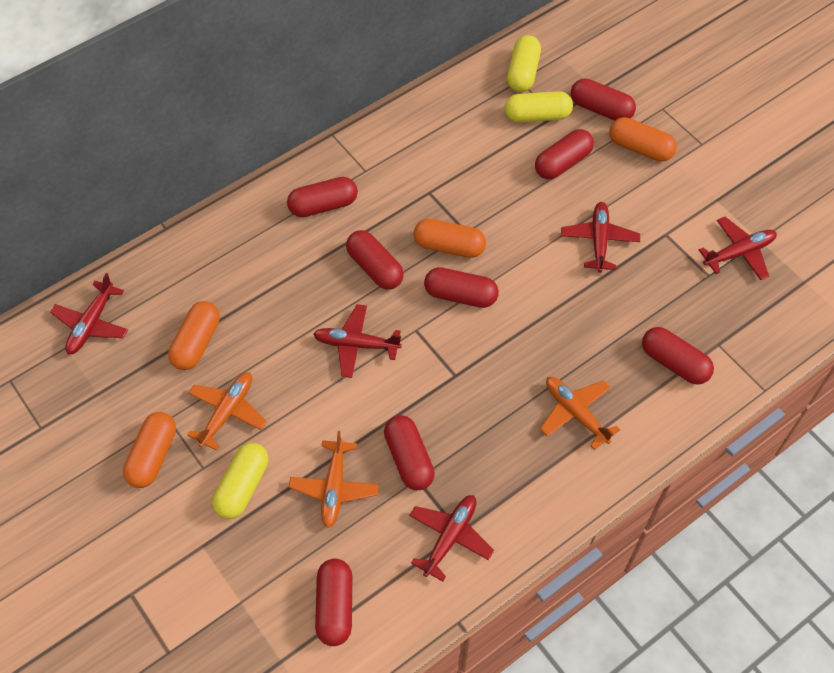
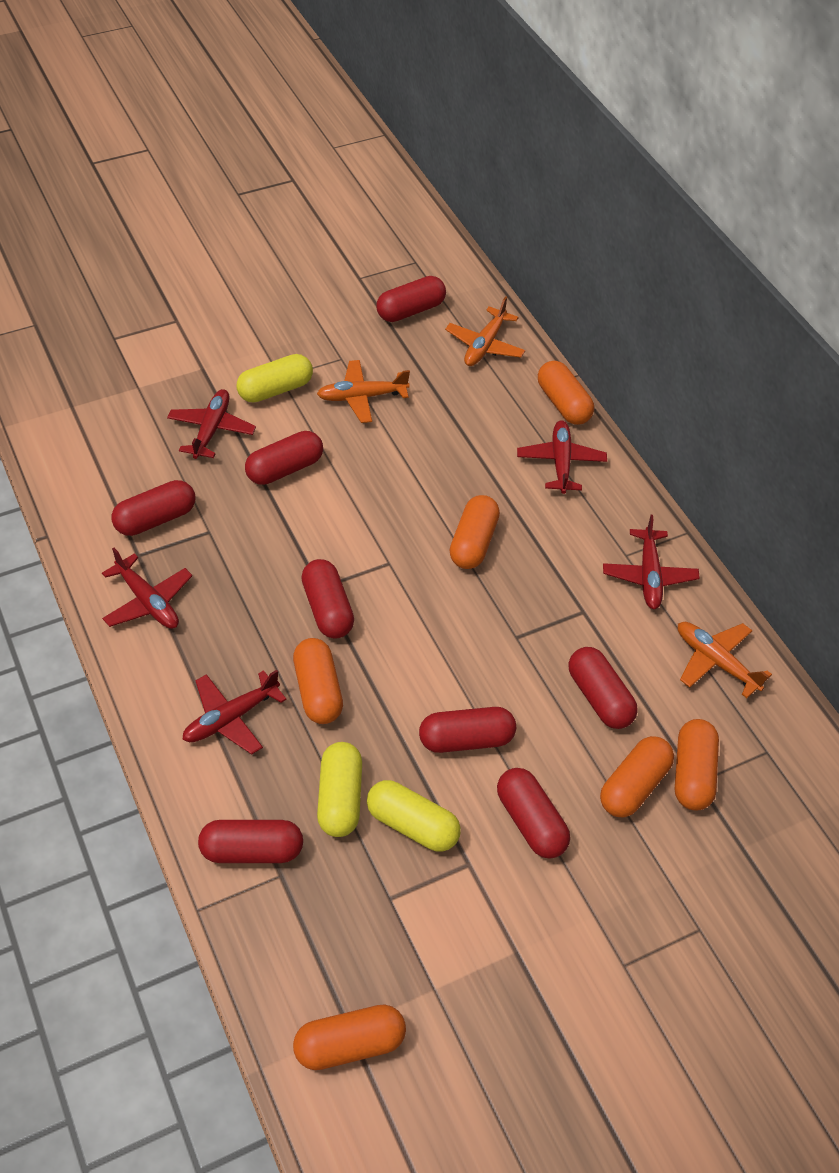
orange capsule: [123,412,176,488] [168,301,220,370] [414,219,486,258] [609,117,677,162] = 4 -> [293,638,343,724] [293,1005,406,1070] [450,495,500,569] [538,361,594,425] [600,736,674,817] [675,719,719,810] = 6

